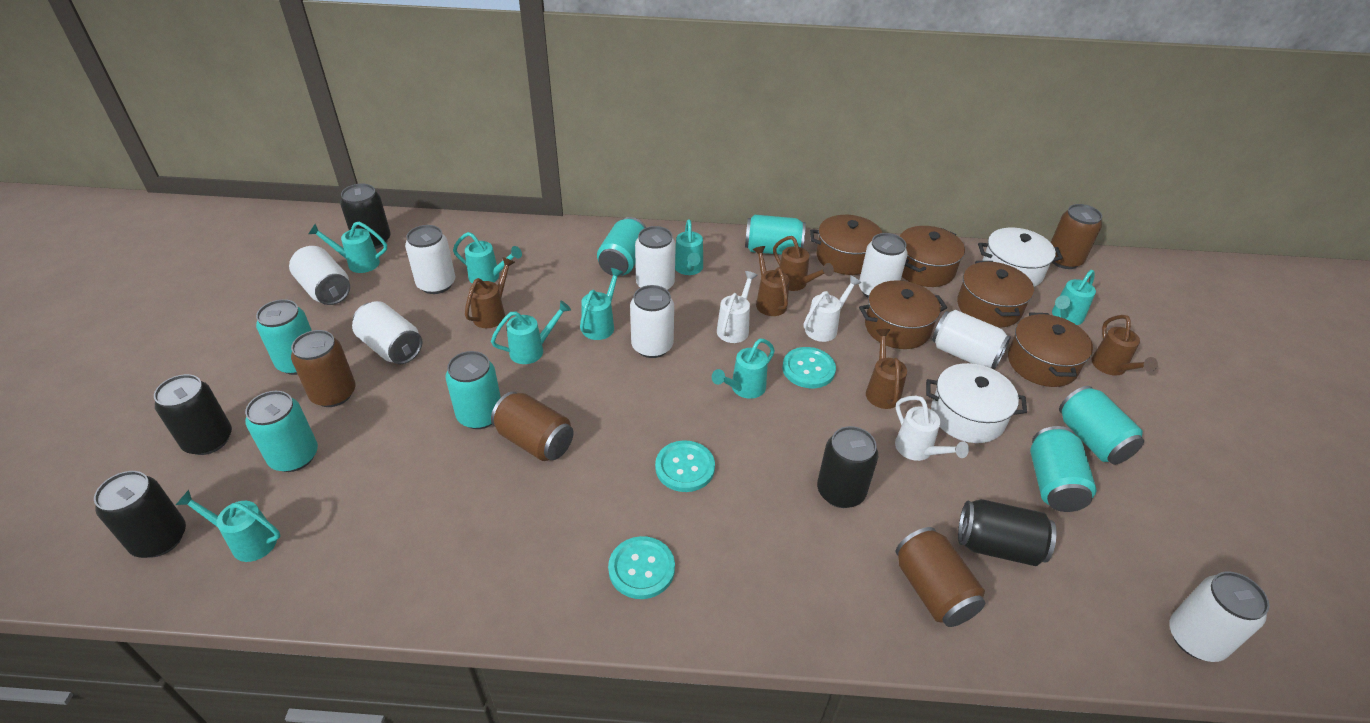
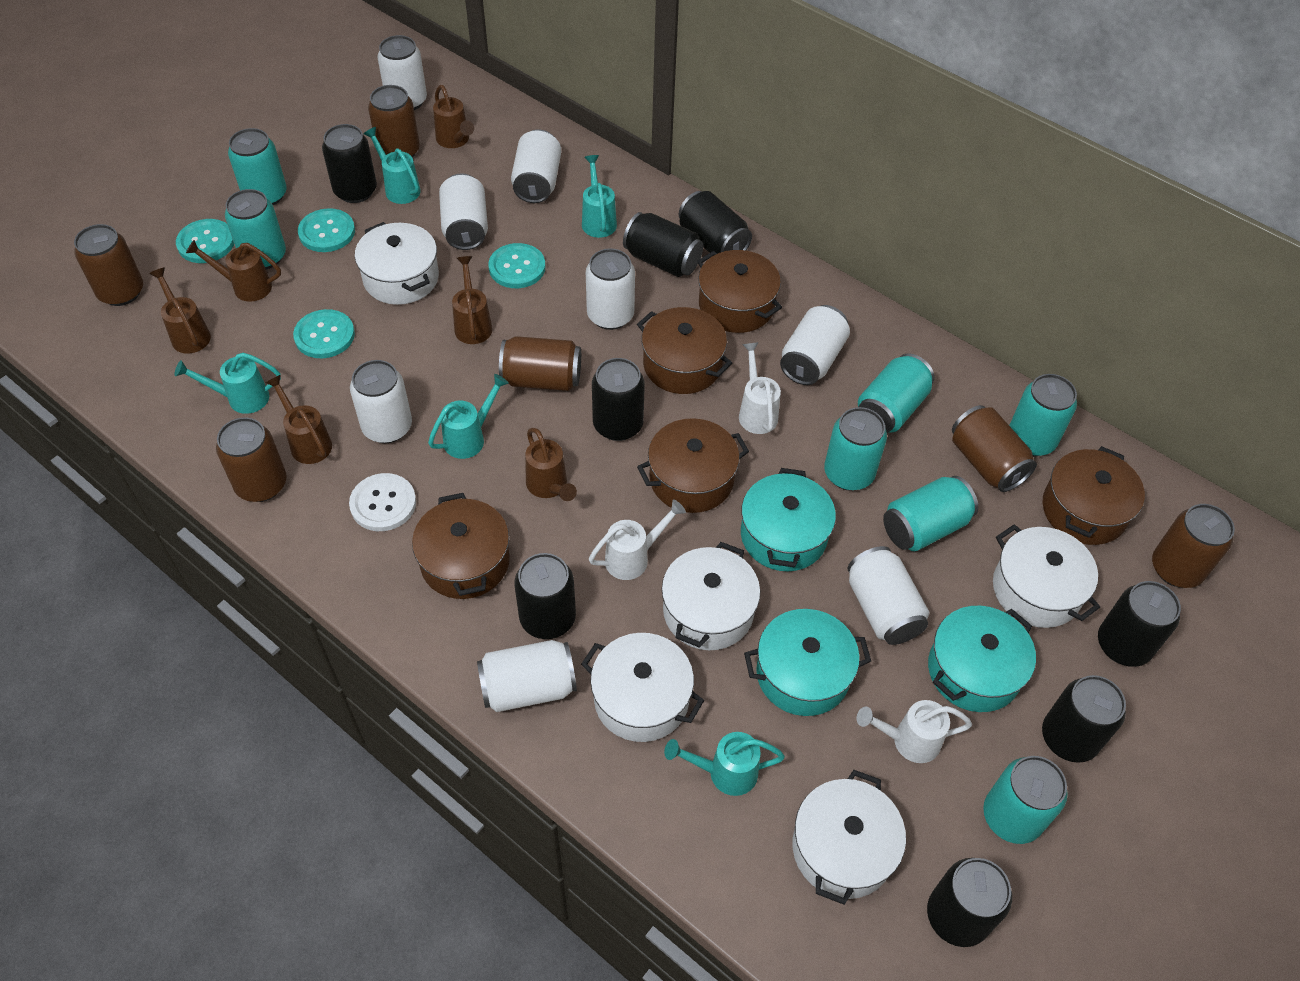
black can: [94,471,186,558] [154,374,232,455] [340,184,390,249] [817,426,878,508] [958,499,1056,566] = 5 -> [322,124,377,203] [515,553,576,639] [592,358,645,441] [623,212,703,277] [679,191,752,254] [927,858,1012,947] [1042,675,1126,763] [1098,581,1181,667] = 8
brown can: [291,330,356,407] [491,392,574,461] [896,527,985,627] [1051,204,1102,269] = 4 -> [74,224,143,306] [216,417,287,502] [368,85,420,158] [499,336,581,391] [952,405,1037,492] [1152,504,1235,588] = 6
brown watering can: [465,257,515,328] [753,246,789,316] [773,236,834,291] [866,329,907,409] [1091,315,1158,376] = 5 -> [149,267,211,353] [186,240,281,302] [265,375,332,464] [433,85,474,148] [452,256,492,344] [525,428,577,501] = 6
turquoise button: [608,536,675,599] [655,440,715,492] [782,347,836,388] = 3 -> [176,219,234,263] [293,309,355,358] [298,208,355,252] [488,243,545,288] = 4
turquoise pot: none = 0 -> [741,468,836,571] [744,609,871,716] [928,606,1036,712] = 3
turquoise watering can: [176,490,281,562] [308,222,387,273] [453,232,522,283] [491,301,571,364] [580,268,624,340] [675,219,703,275] [712,339,775,399] [1052,270,1096,325] = 8 -> [174,353,281,414] [363,127,421,204] [428,374,509,459] [582,155,617,238] [664,732,785,796] = 5
white button: none = 0 -> [349,473,416,531] = 1
white pot: [926,363,1027,443] [978,228,1063,287] = 2 -> [355,222,439,305] [581,633,704,742] [662,542,760,650] [793,770,906,905] [993,524,1100,628] = 5

